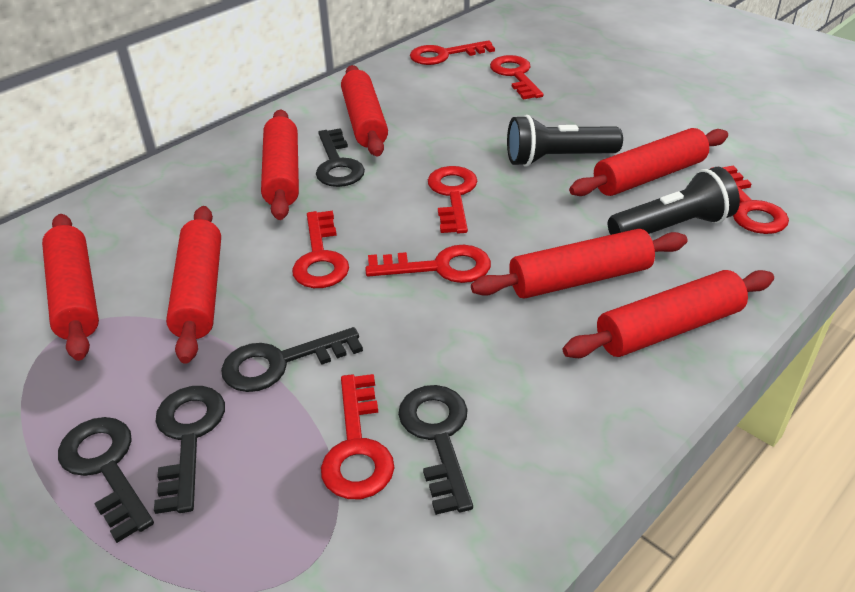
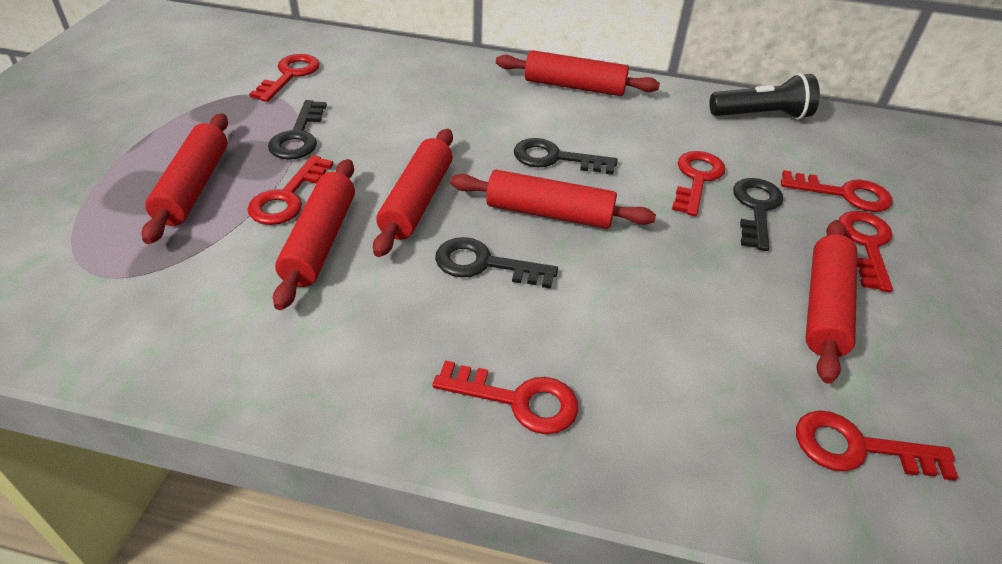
black flashlight: [507,115,623,167] [608,167,740,235] = 2 -> [710,73,820,119] = 1
black key: [58,417,154,543] [154,386,225,514] [221,327,363,392] [316,128,365,187] [398,385,473,515] = 5 -> [268,100,327,160] [435,237,558,289] [514,138,617,175] [733,178,783,251] = 4
red rolling pin: [42,214,99,361] [166,206,221,364] [261,109,299,220] [341,65,388,156] [471,229,688,299] [562,270,774,358] [569,128,728,196] = 7 -> [142,113,228,244] [273,159,355,310] [373,129,453,257] [450,170,656,229] [496,50,660,96] [806,220,857,384] = 6

